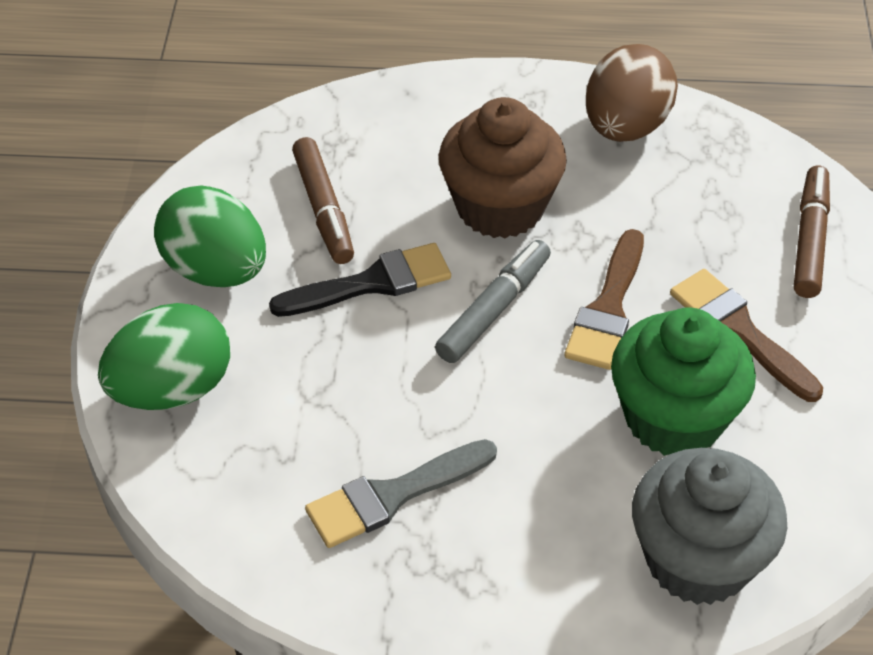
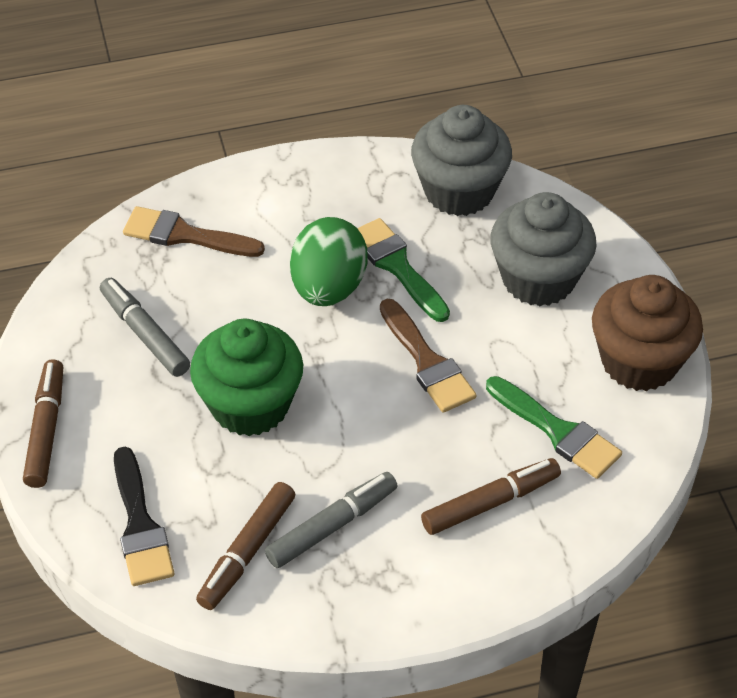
brown egg: [586,44,678,142] = 1 -> none = 0
brown marker: [292,137,354,264] [794,166,830,298] = 2 -> [23,359,63,488] [196,482,295,610] [421,458,561,535] = 3
green brush: none = 0 -> [357,218,450,322] [486,376,622,479] = 2
green egg: [98,303,230,410] [154,186,266,287] = 2 -> [290,217,368,306] = 1
grey brush: [305,439,497,548] = 1 -> none = 0
grey cupcake: [632,448,787,605] = 1 -> [411,105,512,216] [490,192,597,306] = 2
grey marker: [435,240,551,363] = 1 -> [100,278,190,377] [265,472,398,568] = 2

